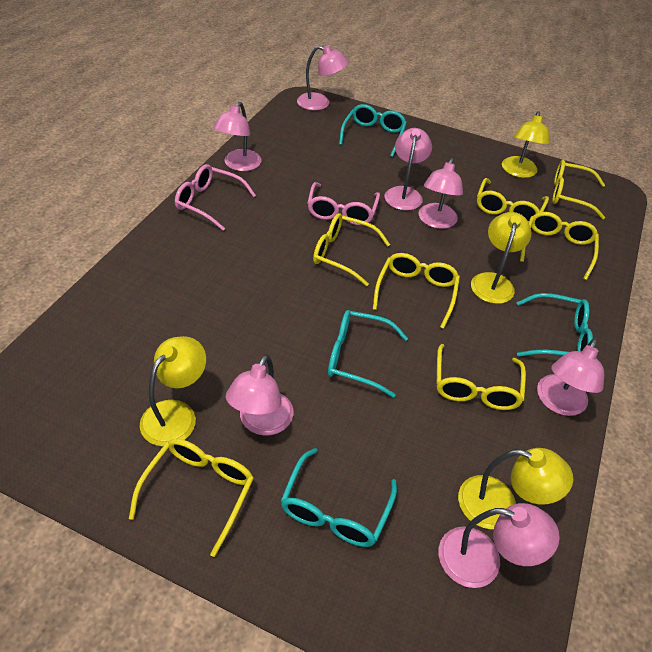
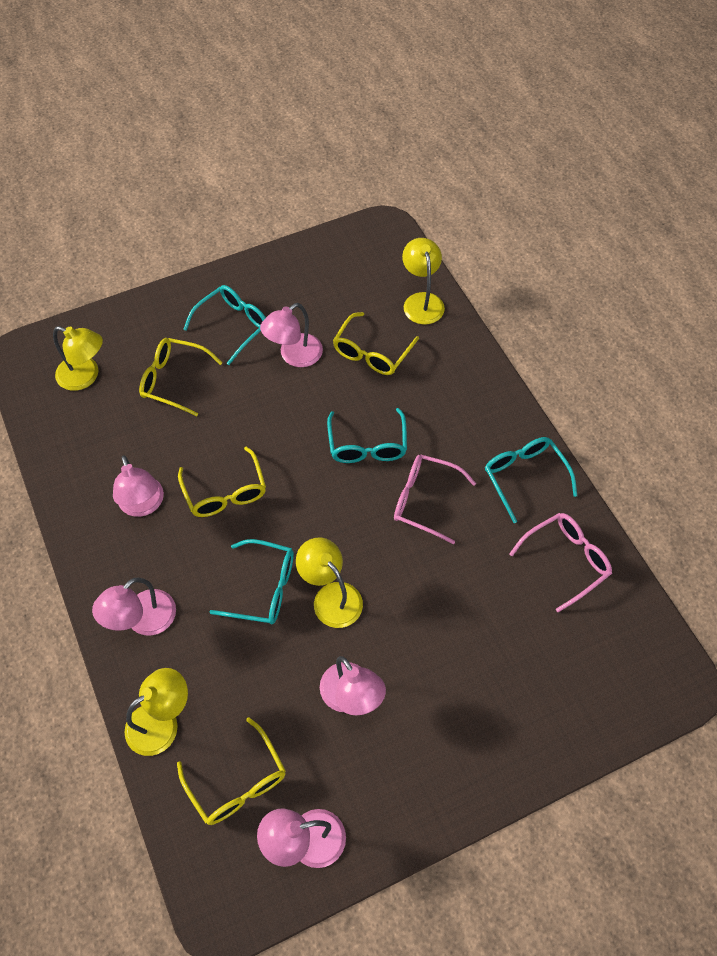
pink lamp: [213,102,262,171] [226,355,294,436] [297,45,348,111] [385,128,432,211] [419,158,463,229] [439,503,560,588] [537,338,604,416] = 7 -> [92,578,176,636] [113,455,164,517] [257,809,346,868] [260,303,323,367] [320,656,386,715] = 5
yellow glasses: [129,438,254,557] [313,213,390,286] [373,253,460,329] [437,344,526,410] [477,178,549,223] [520,212,599,280] [552,160,605,219] = 7 -> [139,338,222,416] [177,717,286,825] [178,447,266,517] [333,312,419,375] = 4

